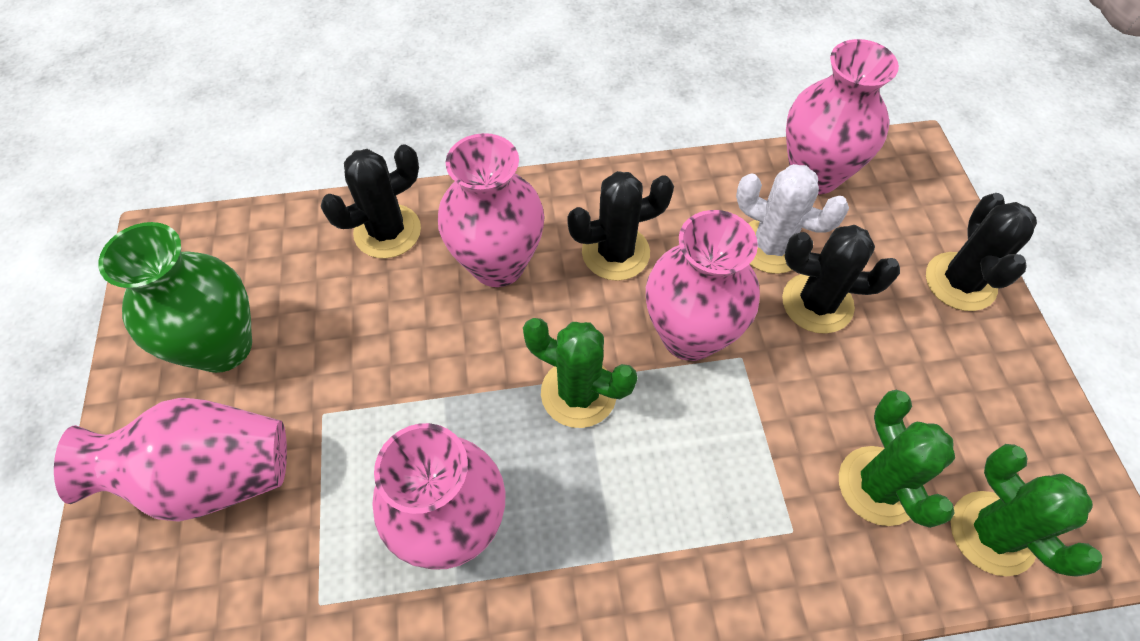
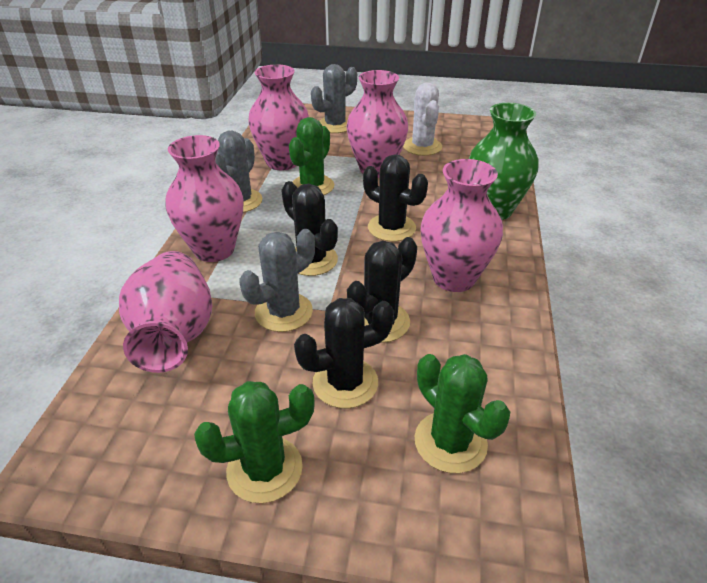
grey cactus: none = 0 -> [215,131,262,212] [239,229,315,332] [311,64,357,133] = 3

